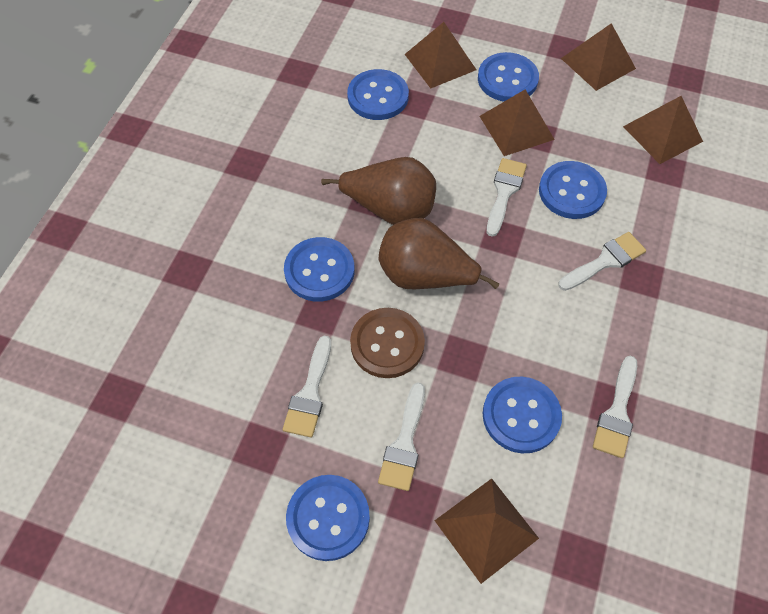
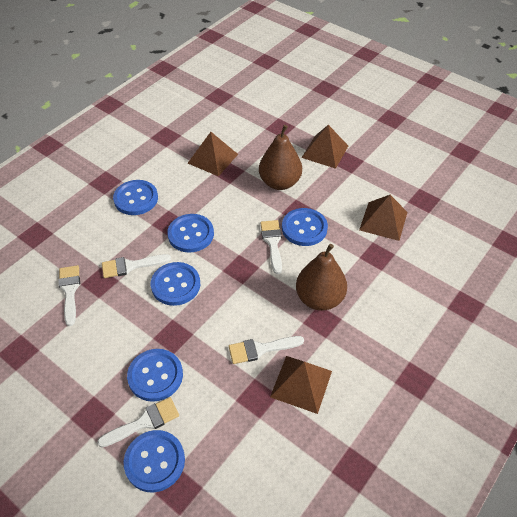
brown button: [350,308,425,378] = 1 -> none = 0
brown pyramid: [405,22,476,88] [435,478,539,584] [480,89,555,156] [561,23,636,91] [623,96,703,164] = 5 -> [188,132,238,176] [270,356,332,414] [301,125,348,169] [359,195,407,241] = 4

